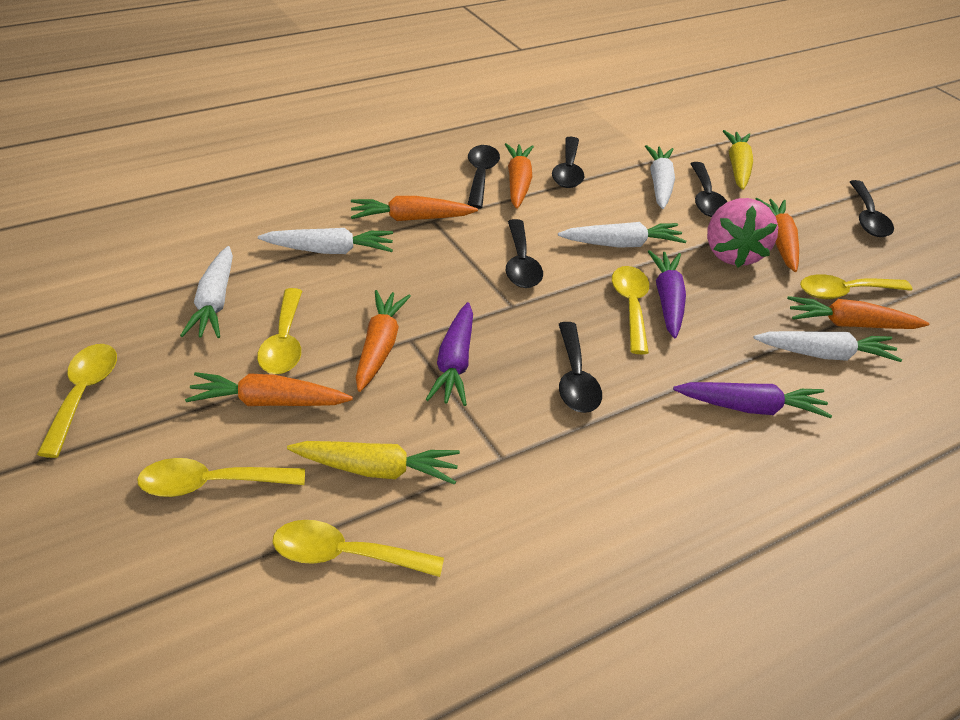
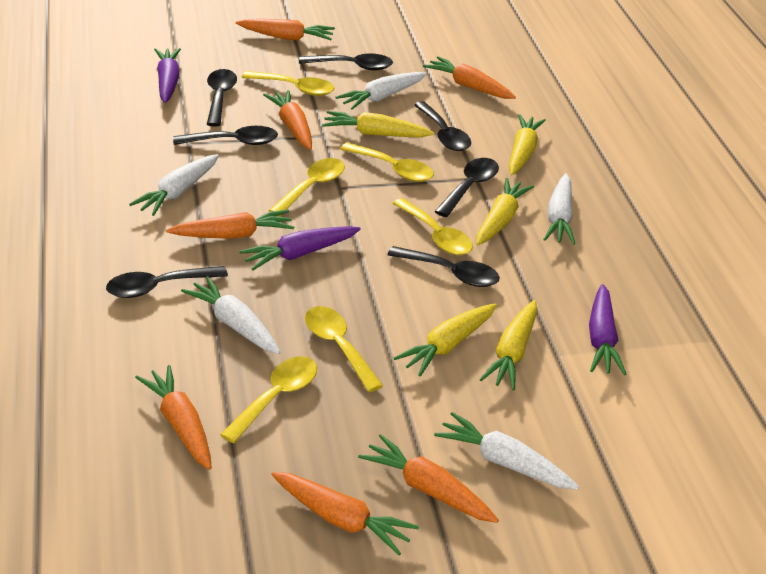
black spoon: [467,145,500,209] [506,219,543,288] [552,136,584,188] [559,322,602,413] [690,162,727,217] [850,180,894,237] = 6 -> [106,266,228,298] [173,126,278,145] [207,69,237,127] [299,54,393,70] [387,246,500,287] [414,102,471,151] [435,158,499,217] = 7
orange carrot: [185,372,353,406] [351,196,478,221] [356,290,411,392] [505,143,534,209] [756,198,799,272] [787,296,929,329] = 6 -> [135,365,212,470] [166,210,294,239] [236,19,335,41] [263,90,312,150] [271,472,419,555] [358,434,499,523] [423,56,516,99] = 7
pink strawberry: [707,198,778,267] = 1 -> none = 0
yellow carrot: [287,441,460,485] [723,130,753,190] = 2 -> [322,111,434,137] [394,303,497,376] [476,178,534,245] [479,300,537,390] [509,114,546,175] = 5

